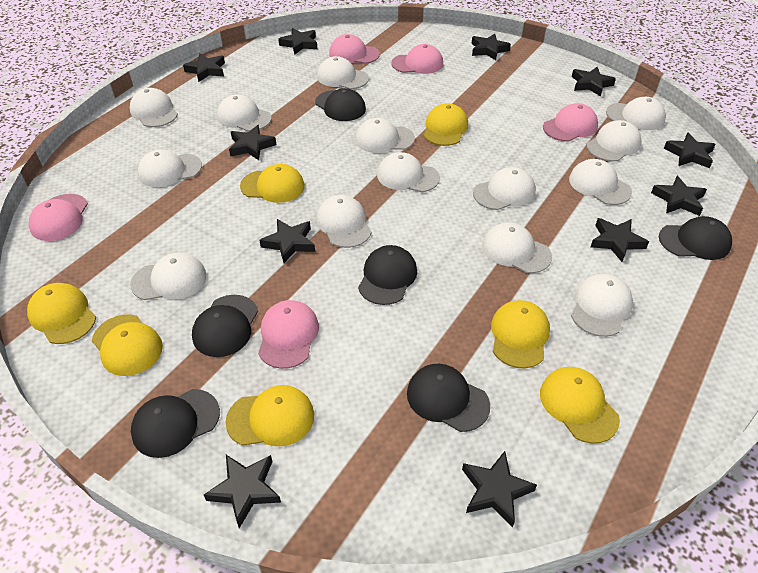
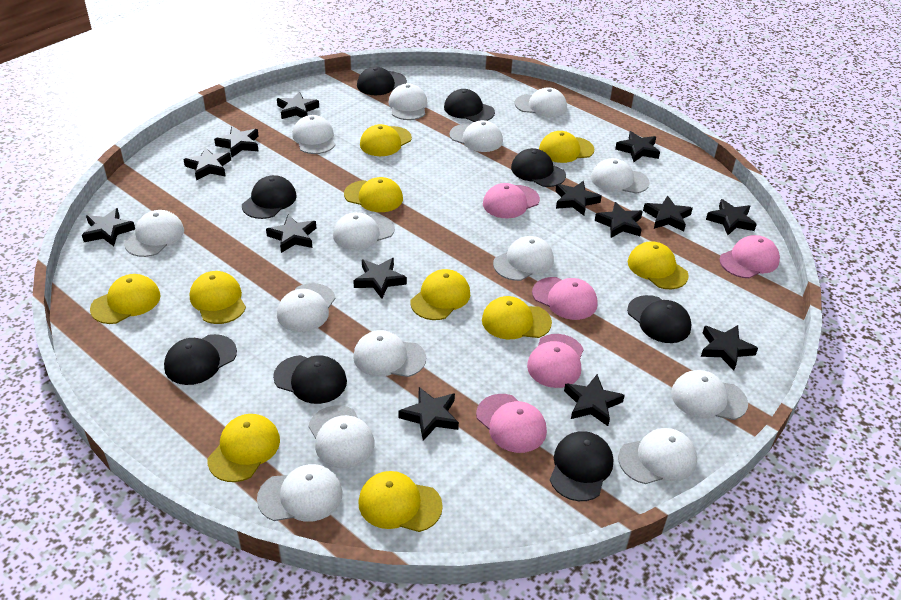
black cap: [131,389,220,458] [192,295,258,357] [315,88,366,121] [358,245,417,305] [407,364,490,432] [659,216,732,260] = 6 -> [164,334,237,385] [242,175,297,219] [273,355,347,404] [357,67,407,95] [444,89,495,122] [511,148,566,187] [550,431,613,501] [627,295,691,343] = 8
black star: [183,53,225,82] [204,455,281,528] [229,125,277,160] [259,219,315,263] [278,28,317,55] [462,451,537,527] [471,34,511,60] [572,67,616,97] [591,218,649,262] [651,176,707,216] [664,132,716,168] = 11 -> [82,208,135,246] [183,147,231,181] [214,126,259,158] [266,215,316,253] [277,92,319,119] [354,258,407,299] [399,387,459,441] [556,181,602,216] [564,374,625,426] [595,202,643,238] [615,131,660,162] [643,195,693,231] [701,325,758,371] [706,199,757,235] = 14
yellow cap: [27,283,96,344] [92,314,163,376] [226,385,314,446] [240,164,305,203] [424,103,468,146] [491,300,550,368] [540,367,620,444] = 7 -> [90,274,161,324] [190,271,246,324] [208,414,280,482] [344,177,403,212] [358,471,443,532] [360,124,412,156] [411,269,470,320] [482,296,552,339] [539,131,594,163] [628,241,689,289] = 10

